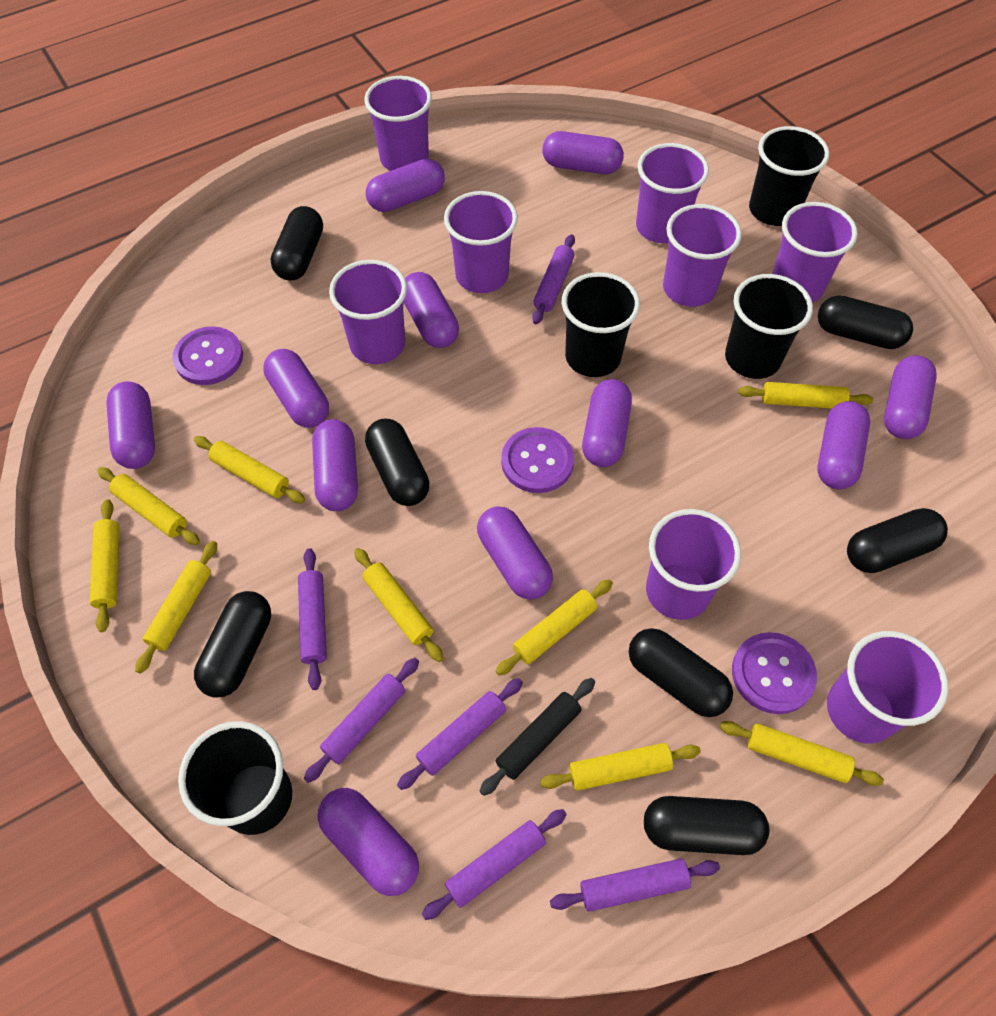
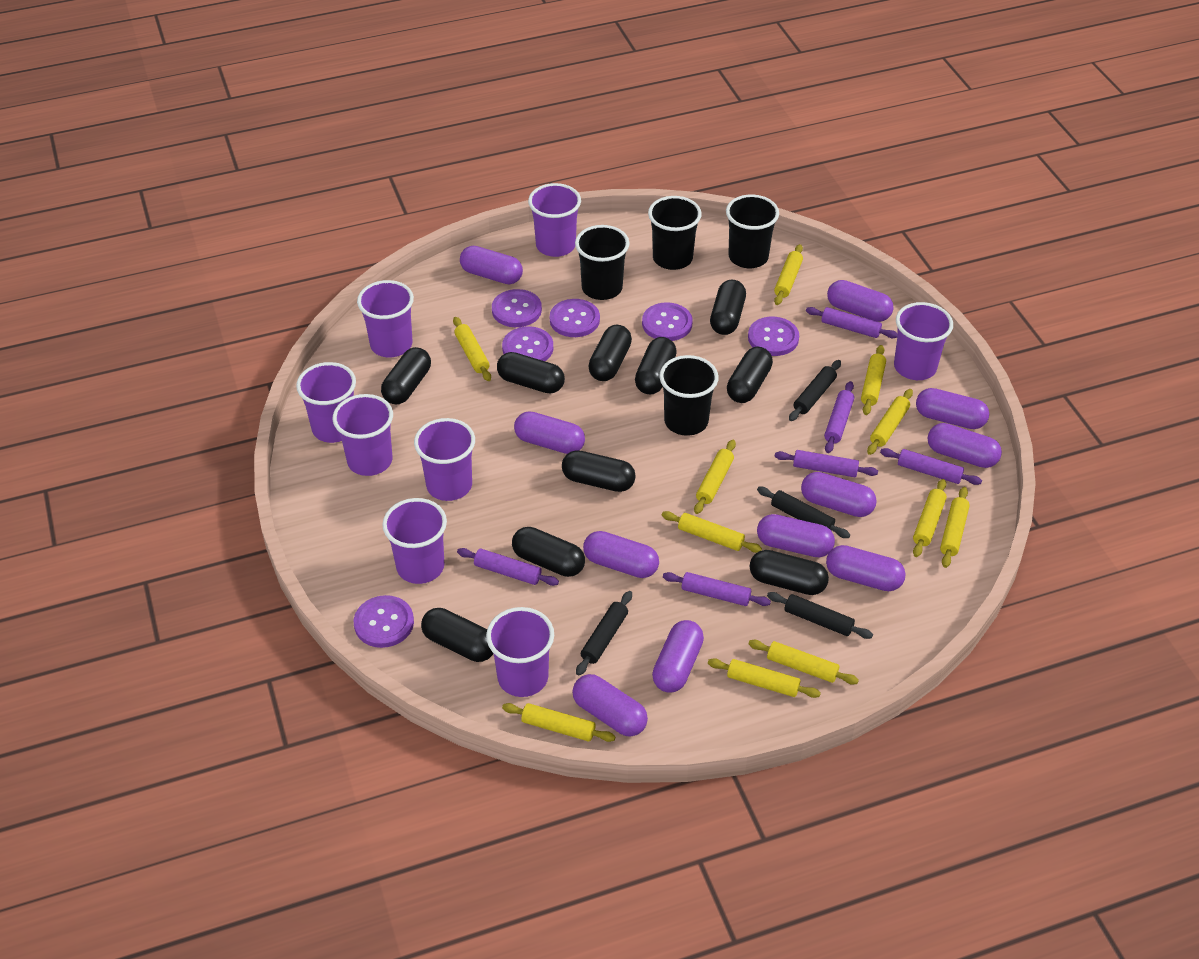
black capsule: [194,591,271,698] [271,206,323,280] [365,419,430,506] [629,628,733,717] [644,796,769,855] [818,295,913,349] [847,508,948,573] = 7 -> [381,347,431,404] [421,608,493,662] [497,352,565,394] [512,527,585,577] [562,450,636,492] [588,325,632,381] [635,337,677,395] [710,280,746,335] [727,347,773,403] [750,550,829,595] = 10
black rolling pin: [479,678,595,796] = 1 -> [576,591,632,676] [757,487,850,538] [767,592,873,639] [789,360,841,421] = 4
purple button: [172,326,243,385] [501,427,574,493] [732,632,817,714] = 3 -> [354,595,414,648] [492,289,542,327] [502,326,553,361] [550,299,600,337] [642,302,693,341] [748,317,799,356] = 6
yellow rolling pin: [90,499,119,632] [97,467,200,545] [135,541,217,674] [194,436,305,503] [354,548,443,662] [496,579,613,676] [540,743,701,791] [720,721,884,786] [738,382,873,408] = 9 -> [453,317,491,381] [502,703,615,742] [662,511,762,553] [694,440,736,514] [708,658,821,698] [749,640,859,685] [774,244,803,305] [861,345,886,415] [867,389,913,455] [913,479,947,557] [940,487,970,568] = 11

